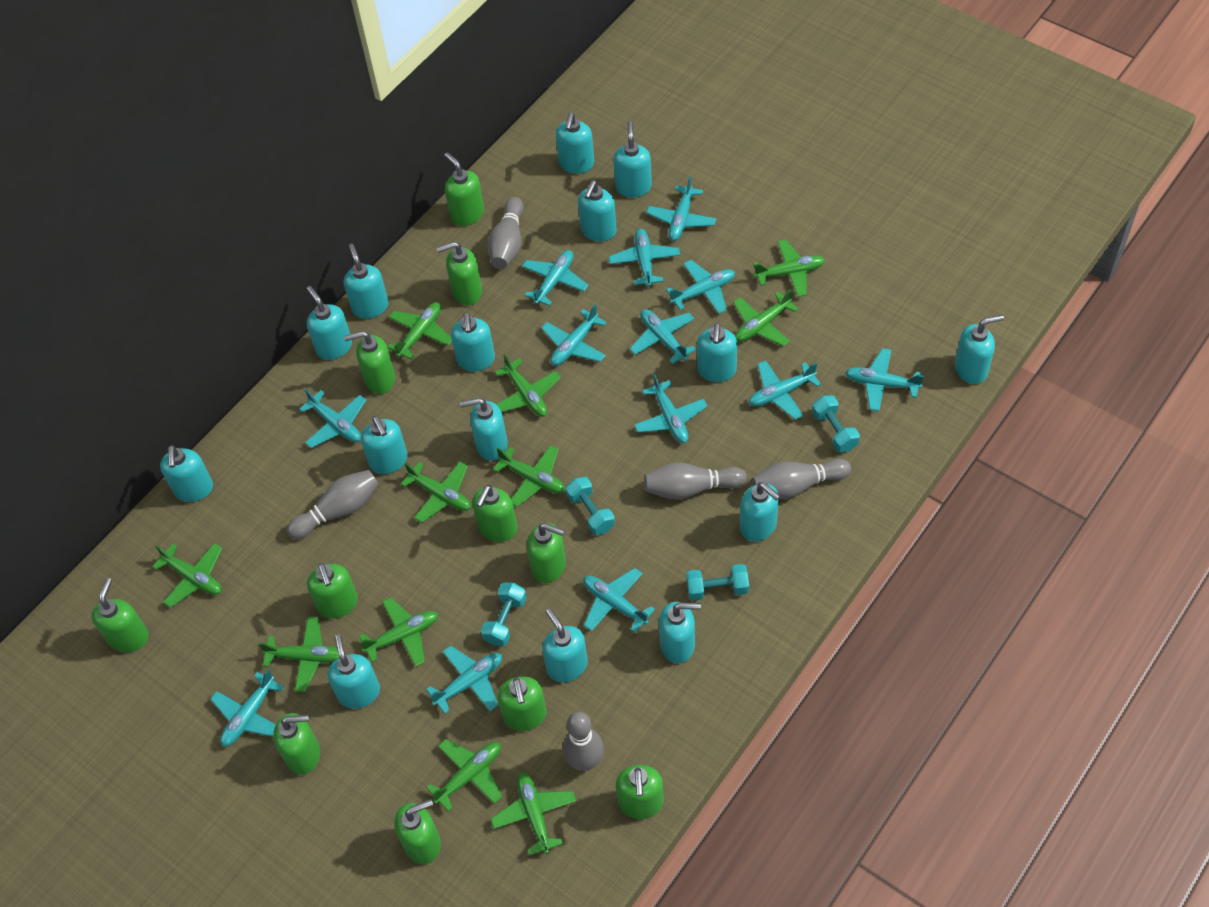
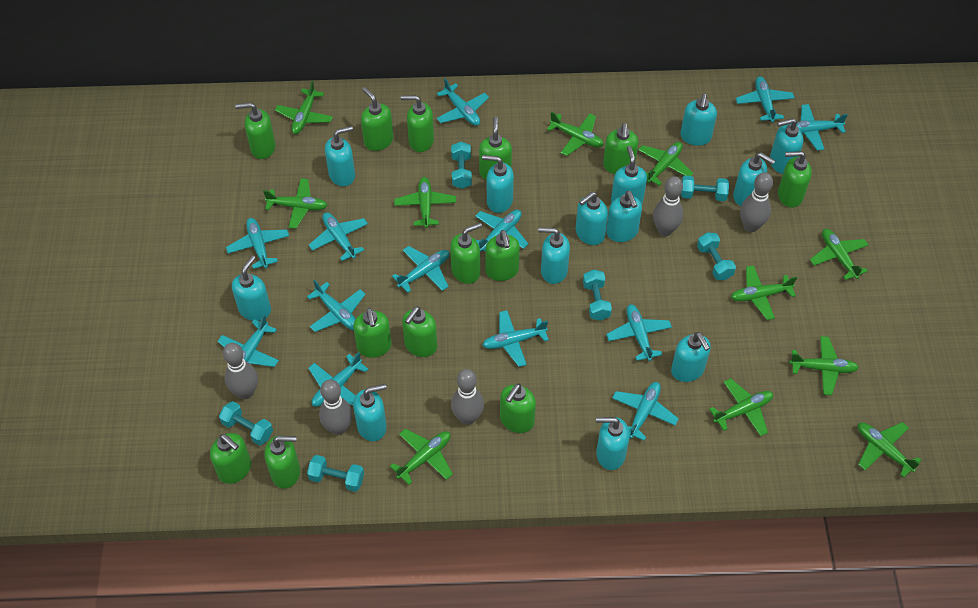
green soap dispenser: [91,578,149,652] [273,713,320,775] [307,563,358,619] [344,331,395,394] [394,799,441,864] [436,241,482,305] [444,152,484,226] [472,485,517,542] [497,676,547,731] [527,523,566,583] [616,765,664,819] = 11 -> [210,433,251,484] [235,102,276,159] [264,435,300,489] [353,308,392,358] [361,87,393,151] [401,95,434,152] [402,306,437,357] [450,223,482,284] [479,117,512,180] [485,230,520,281] [500,383,536,433] [603,123,639,174] [778,151,812,208] = 13
turquoise dumbbell: [481,582,527,646] [566,477,615,535] [686,564,749,601] [812,395,860,452] = 4 -> [219,401,273,445] [307,455,364,492] [451,142,472,189] [583,270,612,321] [681,176,729,201] [697,232,736,280] = 6
turquoise soap dispenser: [160,445,213,502] [307,286,352,360] [327,634,380,709] [344,244,389,319] [361,416,407,474] [451,312,495,371] [460,398,508,461] [542,609,588,682] [556,113,594,174] [578,181,617,241] [613,121,652,197] [659,602,701,663] [697,322,737,382] [740,482,780,542] [955,315,1004,384] = 15 -> [232,256,271,321] [325,126,355,186] [353,384,387,441] [482,155,514,213] [538,227,570,284] [576,192,608,245] [596,417,630,470] [606,191,642,242] [611,146,647,204] [671,332,711,382] [680,94,717,146] [733,152,775,206] [770,118,803,174] = 13

